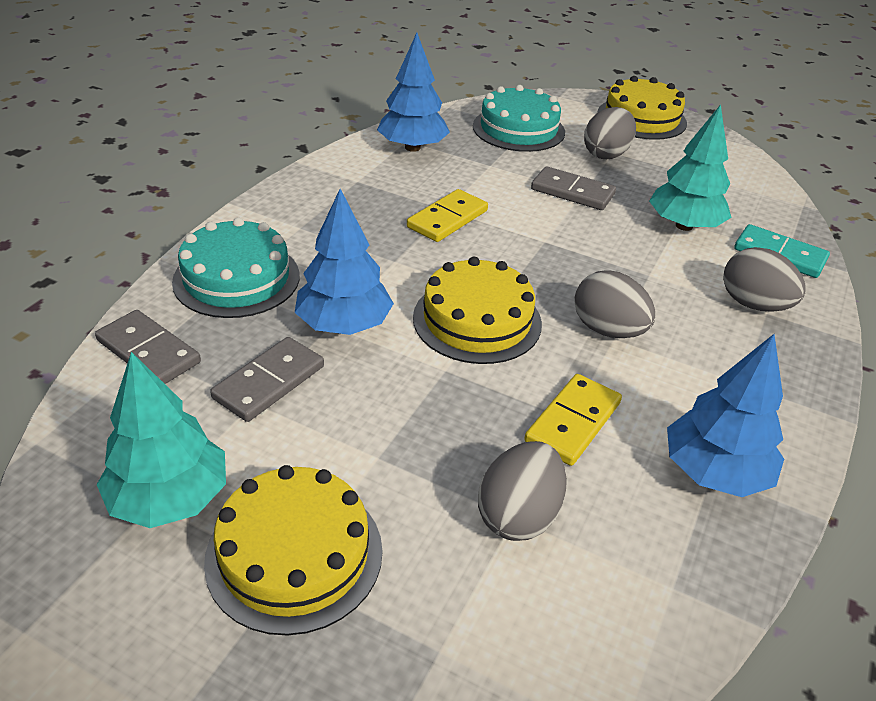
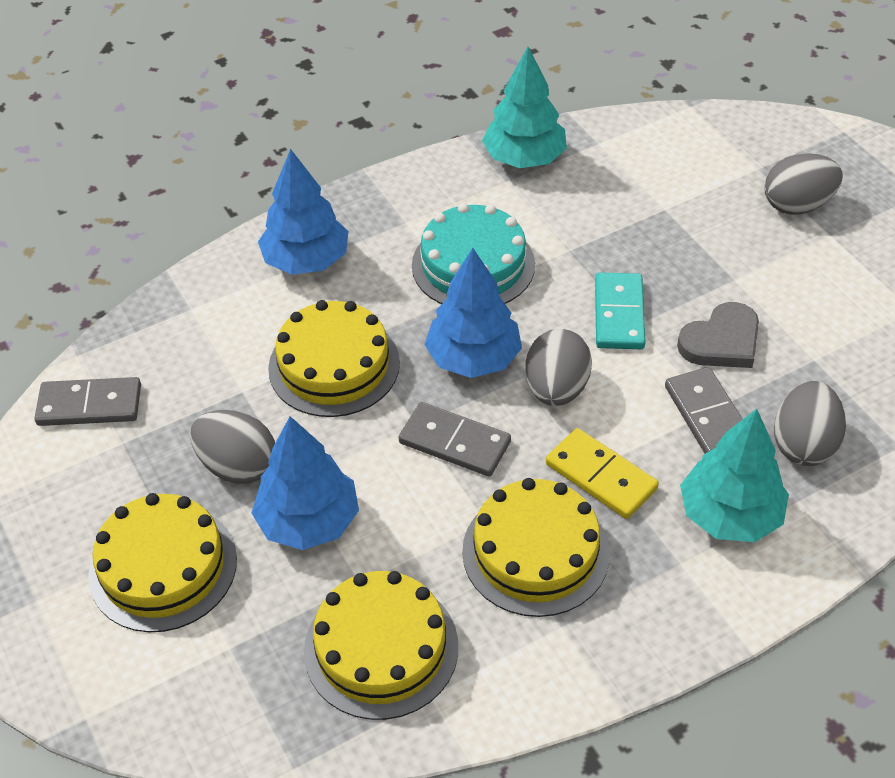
grey heart: none = 0 -> [677,302,759,368] = 1
turquoise cake: [172,217,300,318] [473,85,565,152] = 2 -> [412,203,535,304] = 1
yellow cake: [204,465,383,636] [413,257,542,364] [597,76,687,140] = 3 -> [88,493,237,632] [268,300,400,417] [304,571,458,720] [462,478,610,617] = 4
yellow domino: [407,189,488,242] [524,374,622,466] = 2 -> [546,428,659,519] = 1

